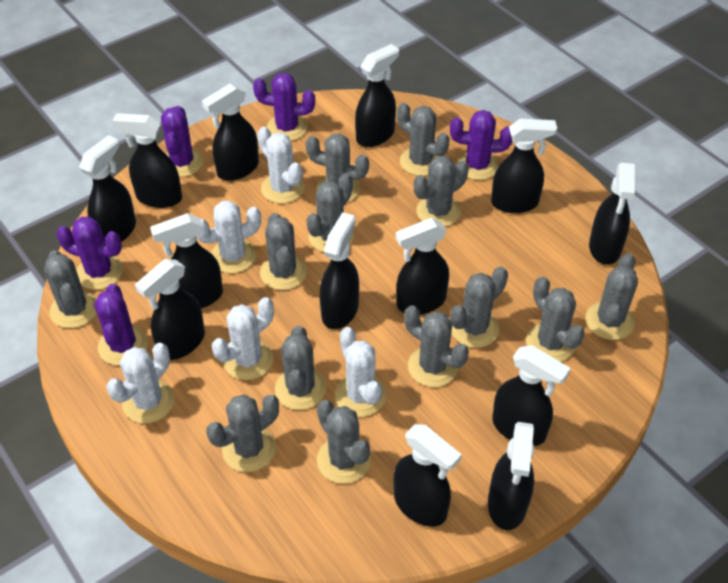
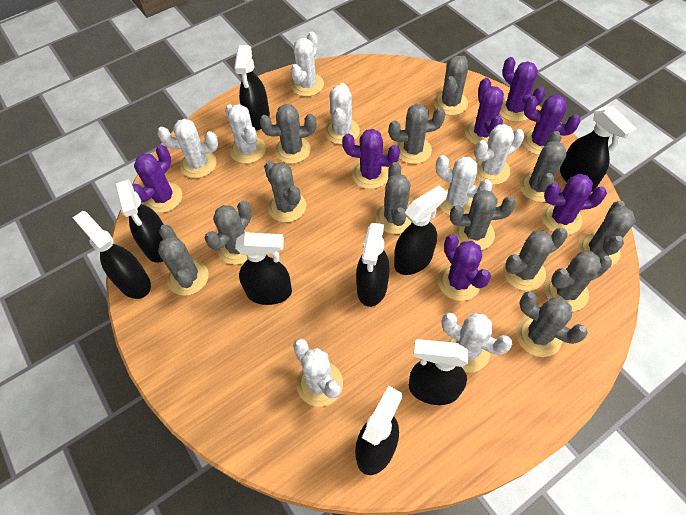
black spray bottle: [79,135,136,242] [112,113,182,208] [135,259,205,360] [150,213,223,308] [202,83,259,181] [320,212,359,329] [355,44,399,147] [394,424,462,527] [396,218,449,315] [488,422,534,530] [491,119,557,213] [492,345,571,446] [589,163,635,265] = 13 -> [72,211,151,299] [115,179,164,263] [234,45,270,130] [235,232,292,305] [355,386,402,475] [356,223,390,307] [394,185,447,275] [409,339,469,405] [560,106,637,192] = 9
purple cactus: [57,216,123,290] [94,284,148,365] [161,106,203,177] [253,73,315,141] [450,110,512,180] = 5 -> [132,145,182,213] [342,129,400,189] [438,235,491,301] [465,78,504,145] [499,57,546,122] [522,95,581,155] [541,174,607,235] = 7
white cactus: [106,343,174,424] [197,200,261,273] [212,297,274,380] [257,127,304,204] [335,327,386,417] = 5 -> [157,119,218,178] [225,104,266,164] [290,32,324,97] [293,339,343,407] [325,83,360,144] [436,155,492,216] [441,312,512,373] [475,124,524,185] = 8

